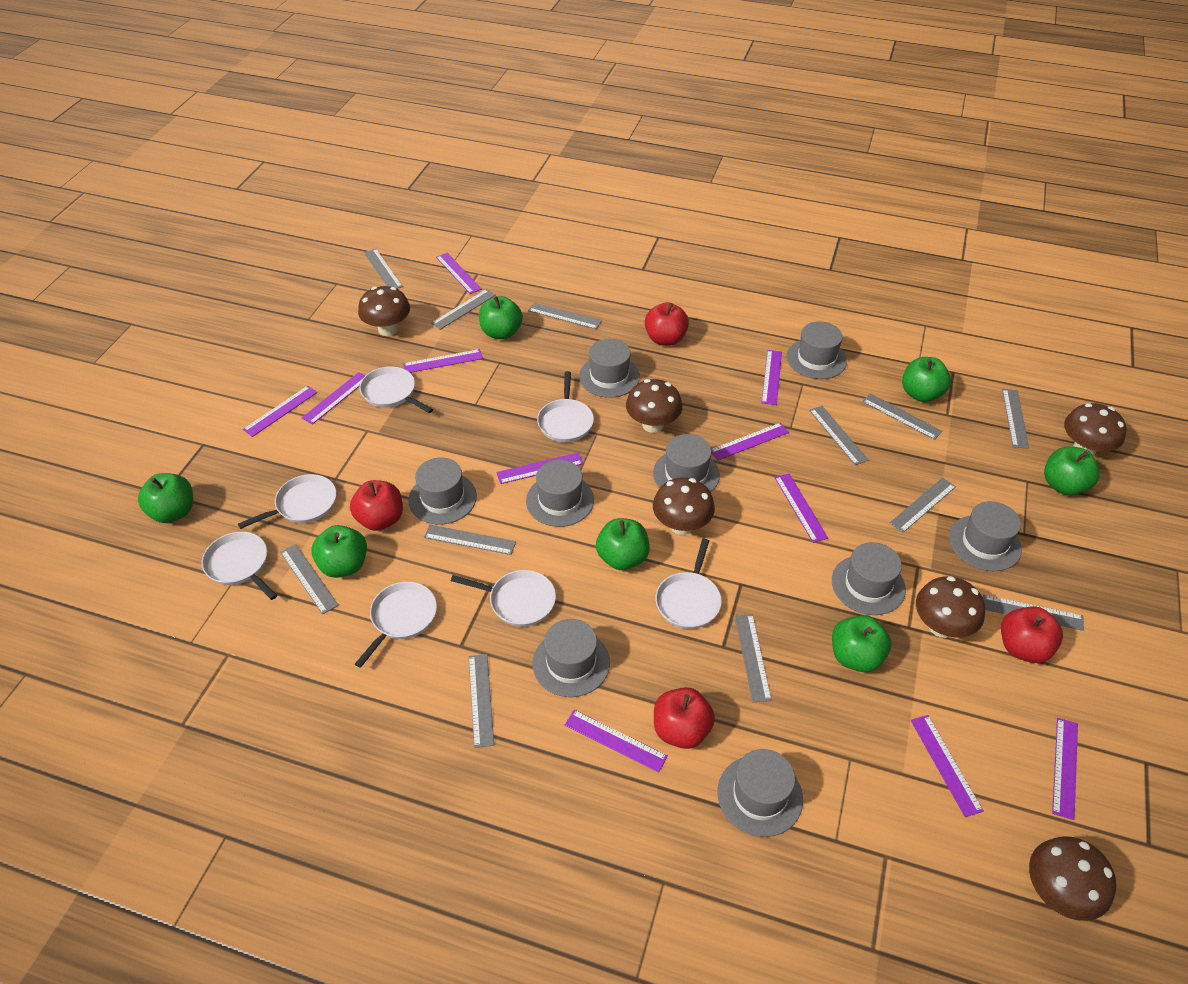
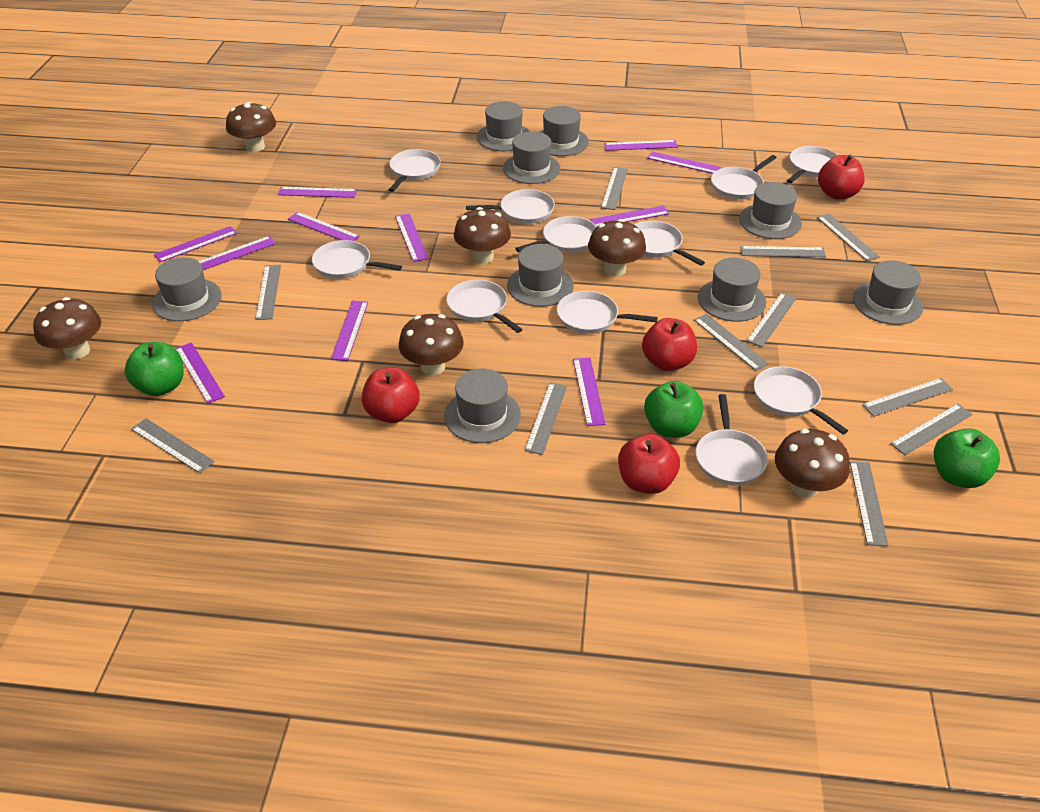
green apple: [138,473,193,523] [311,525,367,578] [479,296,523,339] [596,518,650,570] [832,615,892,672] [902,357,951,402] [1044,446,1100,495] = 7 -> [124,342,184,396] [644,381,703,438] [934,428,1000,488] = 3
grey ruler: [280,544,339,614] [364,249,403,289] [424,525,516,555] [431,289,496,330] [469,654,494,748] [528,303,602,329] [735,614,772,702] [809,406,868,465] [862,393,942,440] [890,477,956,533] [983,595,1084,631] [1002,389,1029,449] = 12 -> [131,418,215,473] [255,265,281,320] [524,383,567,455] [601,167,628,210] [694,314,769,371] [740,246,826,257] [746,293,796,347] [817,214,880,261] [850,461,889,546] [862,378,953,417] [890,404,973,455] = 11
white pan: [202,532,277,600] [238,474,337,529] [355,582,437,668] [360,366,433,413] [451,570,556,626] [537,371,594,442] [655,539,722,629] = 7 -> [312,240,402,279] [389,149,441,192] [446,280,523,333] [466,189,555,224] [515,216,597,253] [557,291,658,334] [634,221,705,266] [696,394,768,485] [711,155,777,199] [754,366,848,434] [787,146,838,183] = 11

